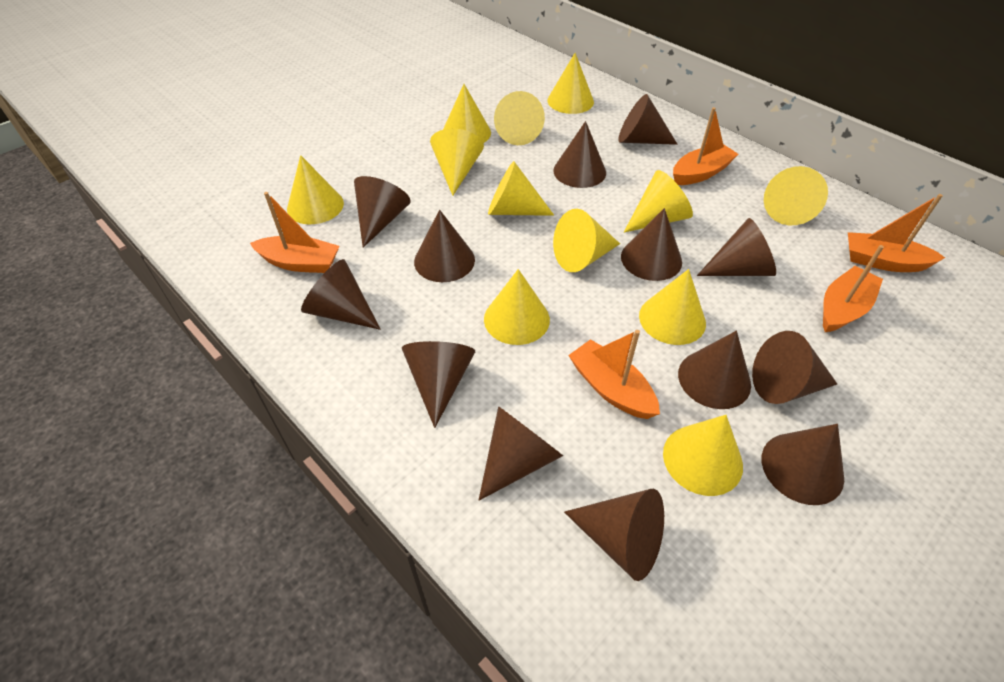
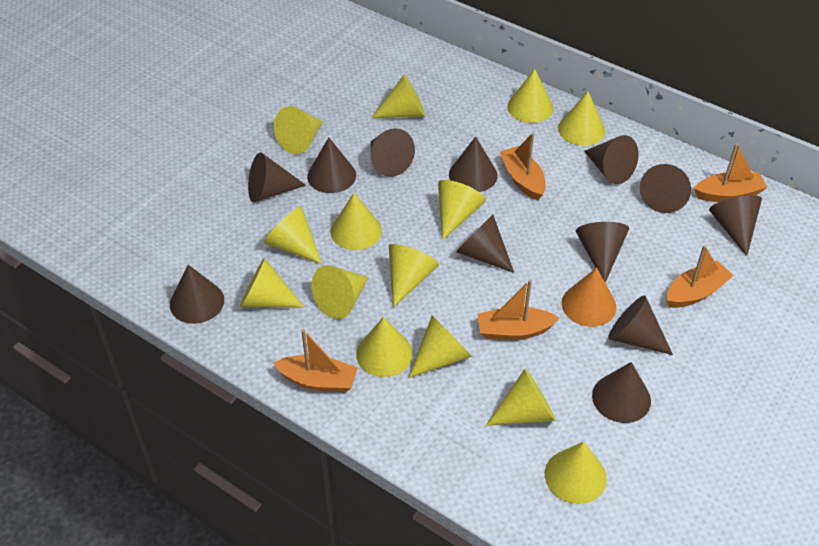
brown cone: [301,259,380,330] [354,176,411,248] [402,341,475,428] [414,210,475,282] [479,406,563,501] [553,121,606,188] [564,489,664,581] [618,94,678,145] [621,208,682,281] [678,331,751,409] [697,218,776,276] [752,331,837,404] [762,424,844,505] = 13 -> [170,265,224,324] [248,152,306,202] [307,137,356,193] [371,128,415,177] [449,136,498,192] [456,215,514,273] [576,222,629,283] [584,135,638,184] [592,362,651,423] [608,295,673,355] [640,164,691,213] [709,195,762,256] = 12
orange cone: none = 0 -> [562,267,616,327] = 1
yellow cone: [287,155,344,224] [430,129,484,196] [443,84,491,143] [484,269,550,345] [488,161,554,216] [494,91,545,145] [547,53,594,114] [553,209,620,272] [624,170,693,233] [639,269,706,345] [663,415,743,496] [764,166,828,225] = 12 -> [240,258,304,308] [264,206,322,264] [274,106,323,154] [311,265,369,319] [330,193,382,250] [356,317,413,377] [372,75,425,118] [389,244,439,308] [408,316,472,378] [438,180,486,240] [486,369,556,426] [507,69,554,123] [545,442,607,504] [558,92,605,146] = 14

